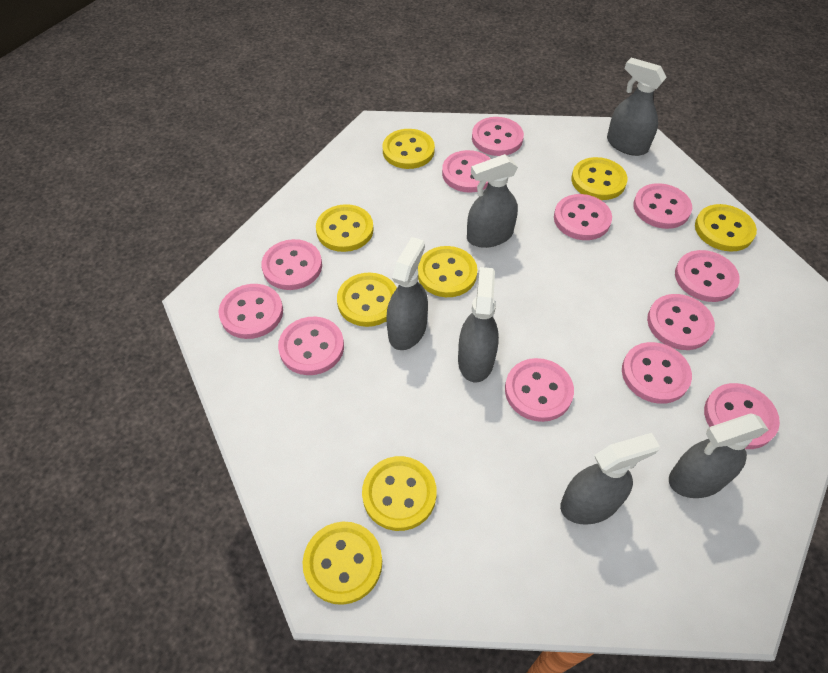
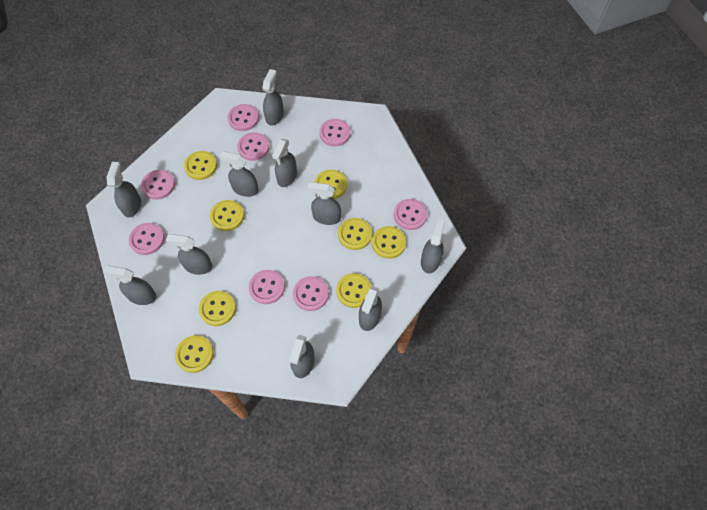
grey spray bottle: [386,237,428,350] [458,267,499,382] [467,154,518,248] [560,433,660,525] [607,58,667,156] [669,413,768,498] = 6 -> [104,265,157,305] [106,162,141,218] [166,234,212,275] [220,151,259,197] [262,69,284,125] [272,139,297,187] [289,335,315,378] [308,182,341,225] [359,286,382,331] [421,219,445,274] = 10
pink button: [219,284,283,339] [261,239,322,290] [278,317,344,375] [442,150,491,193] [472,117,524,156] [505,358,574,422] [554,194,612,240] [622,342,692,404] [633,183,692,229] [647,294,715,350] [675,250,740,302] [704,383,780,449] = 12 -> [129,223,164,255] [141,170,175,200] [228,104,259,131] [237,132,269,161] [249,270,285,304] [293,276,329,311] [319,119,351,146] [393,199,427,230] = 8

